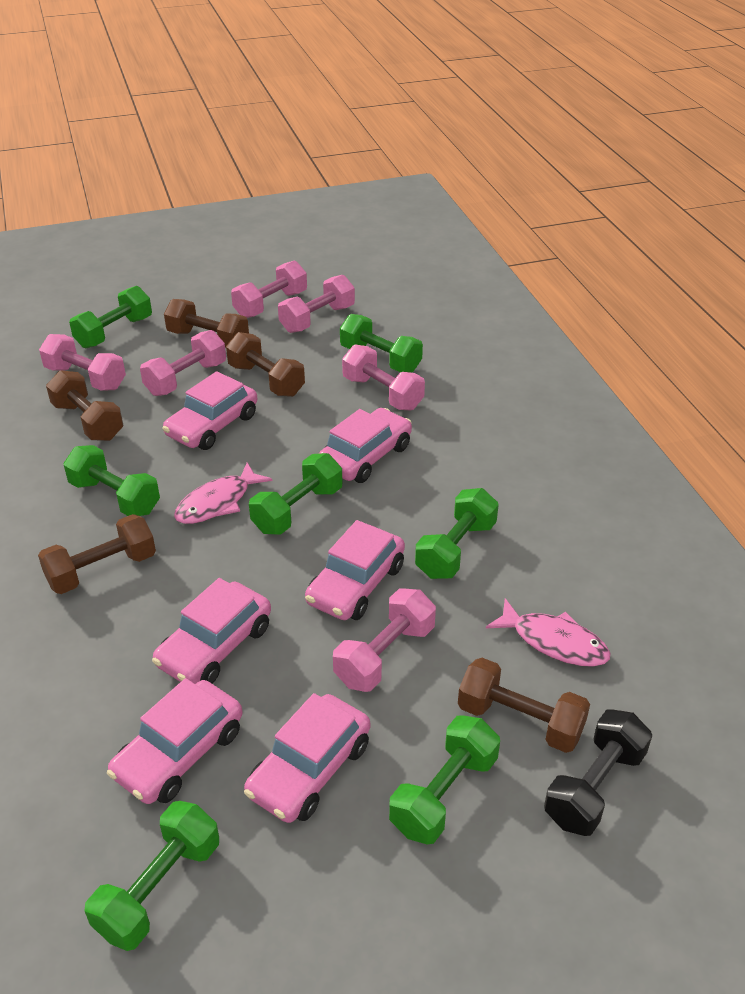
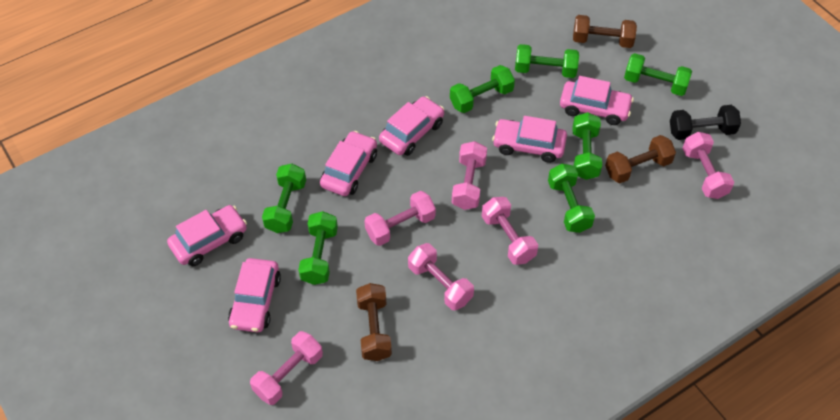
brown dumbbell: [38,514,156,594] [46,370,123,441] [164,299,249,348] [226,332,305,397] [458,658,590,753] = 5 -> [356,283,392,361] [573,15,637,48] [605,135,676,183] = 3
pink fish: [174,463,272,524] [486,598,610,667] = 2 -> none = 0

